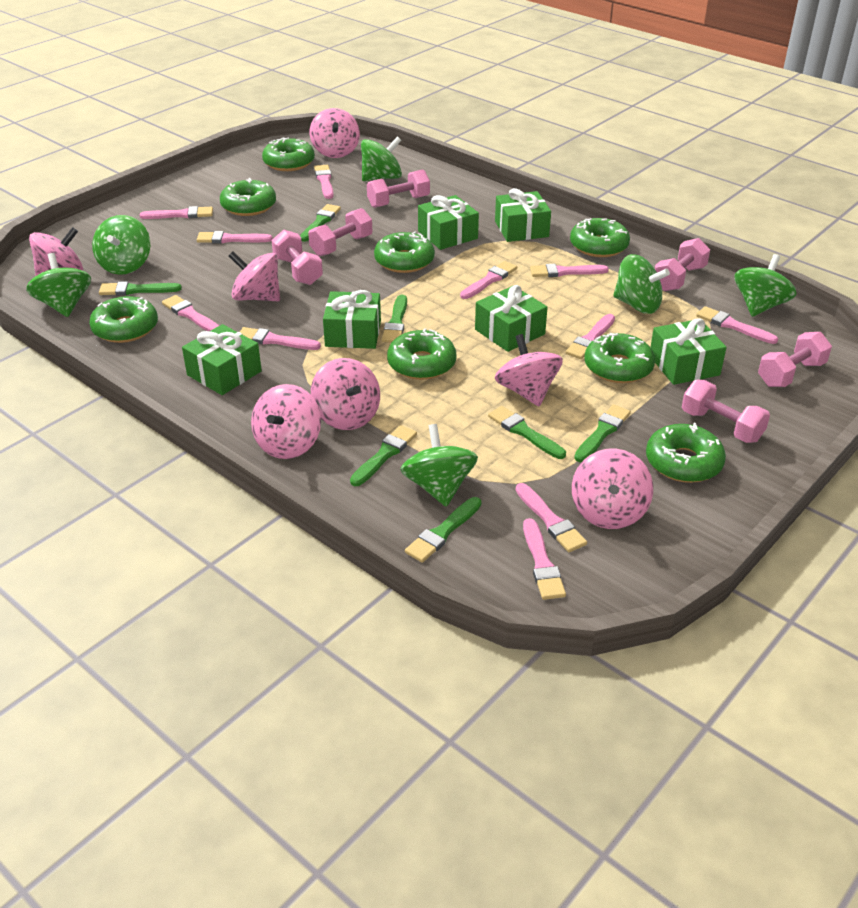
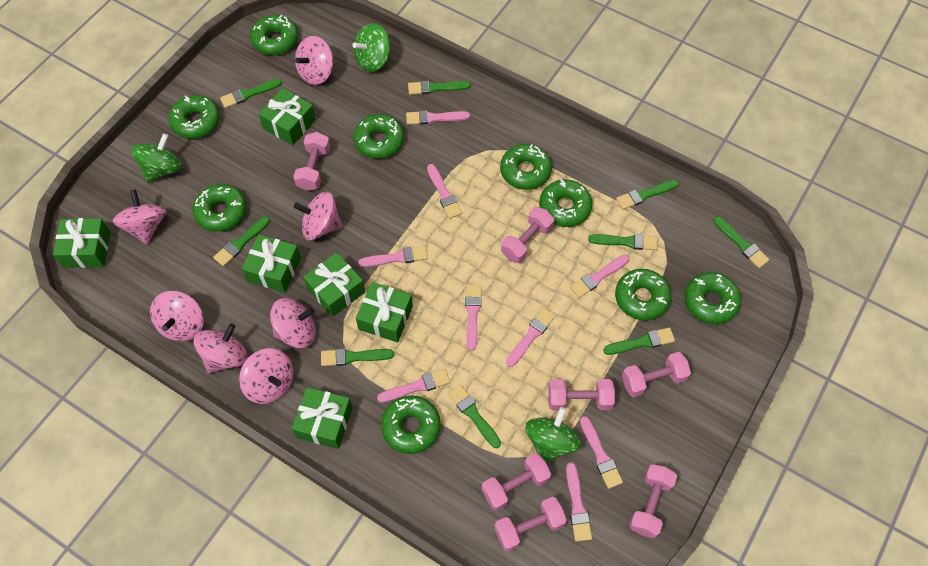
green brush: [99,281,182,295] [300,204,341,242] [350,425,417,486] [382,295,407,343] [405,497,482,563] [488,406,566,459] [574,404,631,462] = 7 -> [213,216,270,266] [220,79,282,108] [321,348,394,366] [408,81,471,95] [448,384,501,448] [588,234,657,250] [603,328,675,355] [616,179,679,210] [713,216,769,268] = 9
green donut: [89,296,158,343] [220,178,276,216] [262,138,315,171] [374,232,435,273] [387,328,456,380] [570,218,630,257] [585,333,655,383] [646,423,726,483] = 8 -> [169,95,220,139] [192,184,247,232] [250,15,299,55] [353,114,404,159] [381,396,441,454] [500,144,552,190] [539,179,592,227] [615,269,671,321] [684,272,741,324] = 9
green spinning top: [26,253,91,317] [92,215,150,275] [361,136,402,181] [401,424,478,507] [613,254,670,314] [734,254,797,317] = 6 -> [131,133,182,183] [353,23,390,72] [525,407,581,462] = 3
pink brush: [140,206,213,219] [162,295,219,331] [197,231,273,244] [240,327,321,350] [314,165,334,199] [460,261,517,299] [516,483,587,552] [523,518,566,600] [530,264,609,277] [565,314,615,359] [696,306,778,344] = 11 -> [358,246,428,267] [377,369,450,403] [406,110,470,125] [427,164,462,219] [465,284,482,351] [506,308,555,367] [566,462,592,542] [570,255,629,298] [580,416,623,489] = 9
pink dumbbell: [271,230,323,285] [308,208,372,256] [367,169,430,208] [655,238,710,291] [682,380,770,443] [758,332,832,387] = 6 -> [293,132,330,191] [482,453,551,511] [494,497,567,552] [501,207,554,263] [548,379,615,410] [622,352,691,397] [629,464,677,538] = 7

